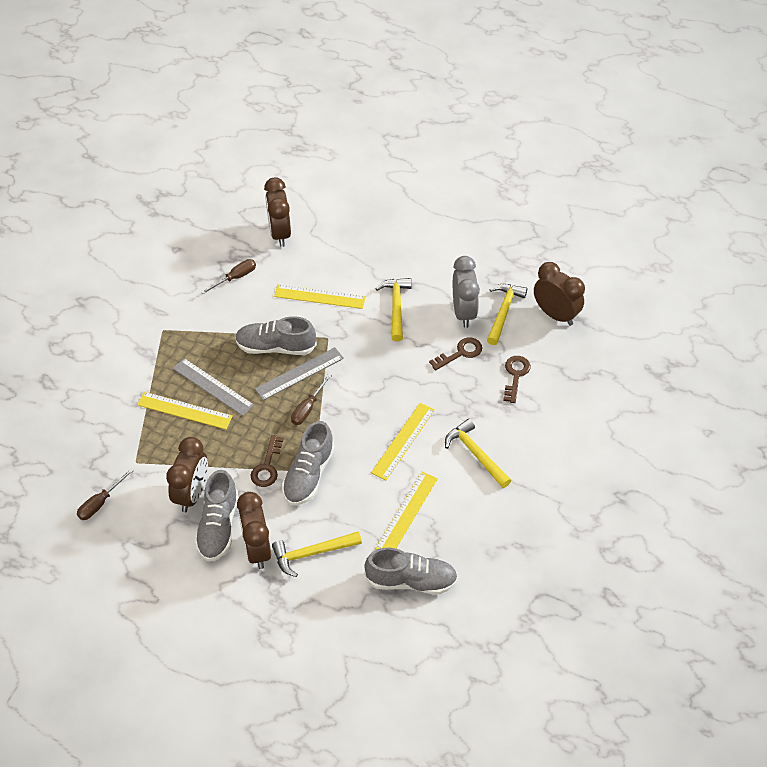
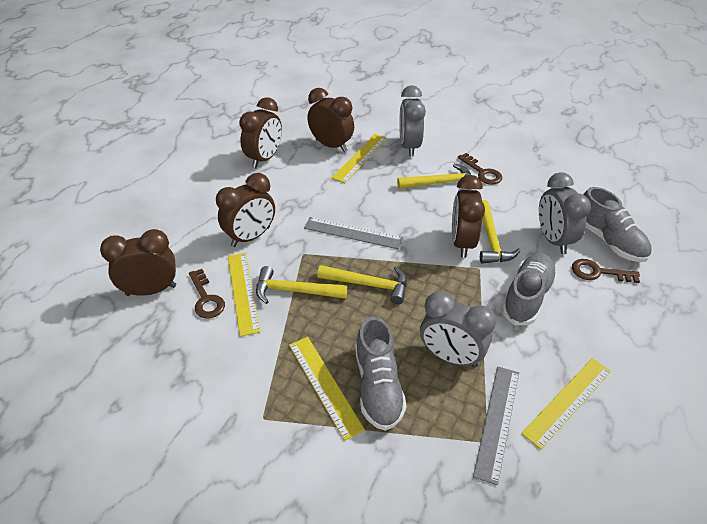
brown clock: [166,437,208,513] [237,492,271,569] [264,177,291,247] [534,262,585,326] = 4 -> [100,229,176,296] [216,173,275,247] [239,97,282,168] [307,88,354,152] [452,175,485,258] = 5
brown screwdriver: [77,468,134,520] [201,259,256,294] [291,374,332,425] = 3 -> none = 0
grey clock: [453,256,480,328] = 1 -> [399,85,426,157] [420,291,496,368] [539,172,591,254] = 3
grey shoe: [195,470,238,562] [235,316,317,355] [282,421,335,505] [364,548,458,595] = 4 -> [355,317,407,431] [502,253,557,325] [583,187,652,262] = 3

